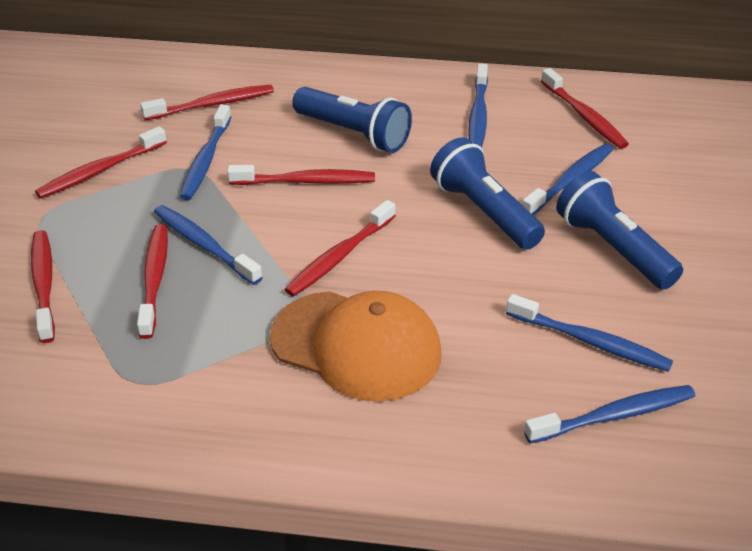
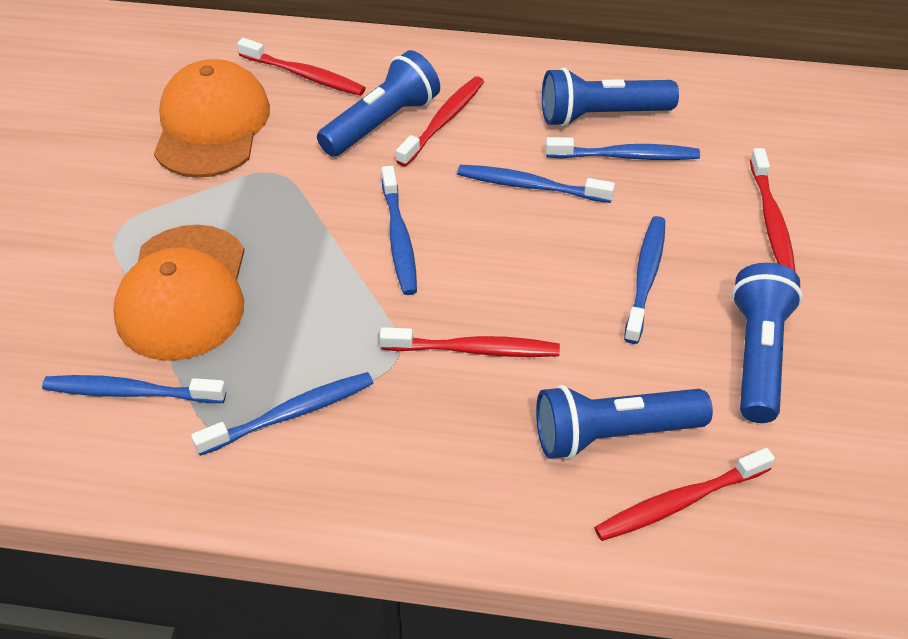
blue flashlight: [292,87,412,153] [430,137,545,249] [556,171,683,290] = 3 -> [317,50,440,157] [536,385,713,460] [542,67,679,127] [731,263,803,423] = 4
orange cap: [270,291,441,401] = 1 -> [113,225,245,361] [154,59,270,178] = 2
red toothbrush: [31,230,55,343] [35,126,167,199] [137,224,168,339] [140,85,274,120] [227,165,375,185] [284,200,396,297] [541,68,629,149] = 7 -> [237,38,366,96] [380,327,560,357] [396,76,484,167] [594,448,775,541] [750,148,795,272] = 5

